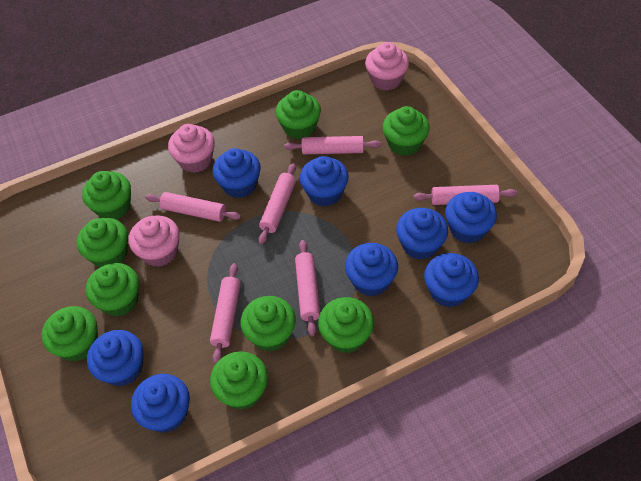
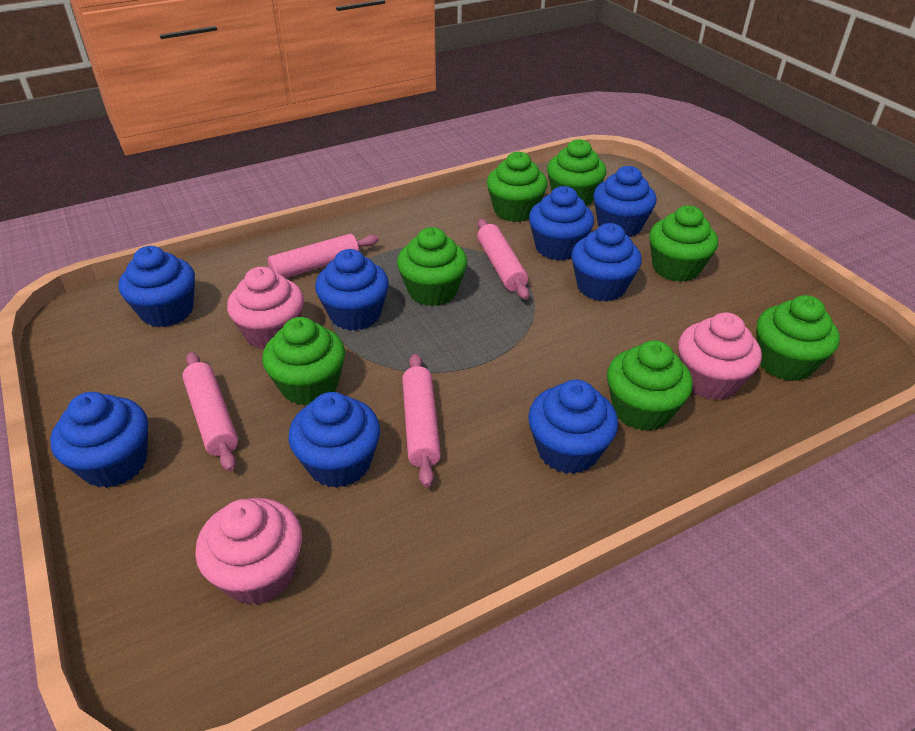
green cupcake: [41,306,98,362] [77,218,128,267] [82,171,131,220] [86,263,139,317] [210,351,268,410] [240,296,296,351] [276,90,321,139] [318,297,374,353] [383,106,430,156] = 9 -> [262,317,345,406] [397,227,467,306] [487,151,548,222] [547,139,606,206] [607,340,693,431] [649,205,718,282] [756,295,840,381] = 7
pink rolling pin: [145,192,241,222] [210,263,241,364] [259,163,296,244] [284,136,381,154] [295,240,320,336] [413,185,517,205] = 6 -> [182,352,238,471] [245,234,379,278] [402,354,441,487] [477,219,529,300] = 4

